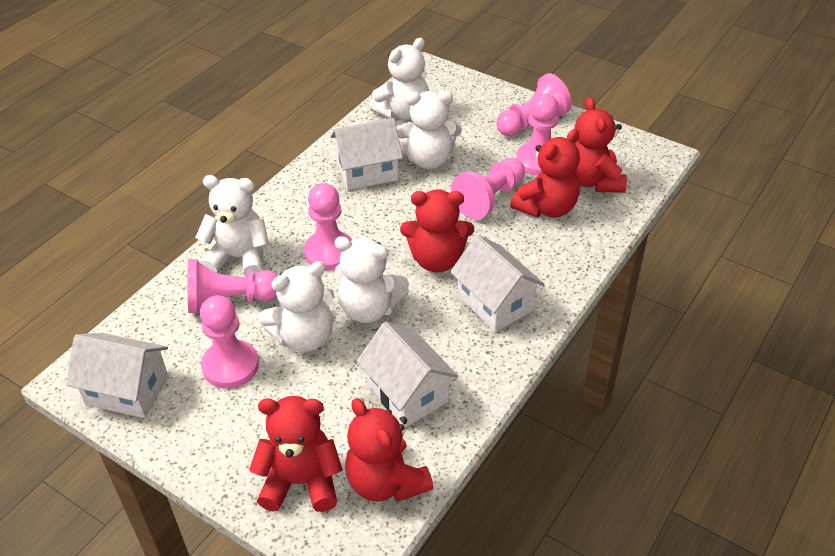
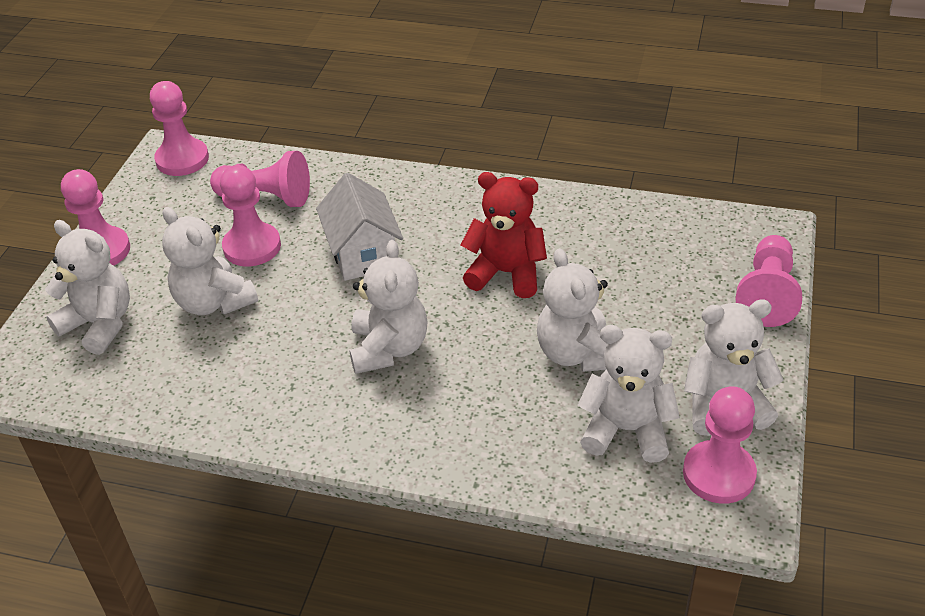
red teddy bear: [249,396,343,512] [345,398,433,502] [400,189,474,273] [510,129,580,218] [574,97,627,193] = 5 -> [461,172,547,298] = 1
white house: [66,333,169,418] [330,118,403,190] [357,322,458,427] [450,235,545,332] = 4 -> [316,173,403,281] = 1
white teddy bear: [195,175,269,277] [259,261,334,352] [334,236,409,323] [369,38,429,120] [397,90,462,169] = 5 -> [45,220,130,355] [162,207,258,315] [349,240,428,374] [537,248,608,372] [577,325,680,463] [684,300,784,436] = 6

